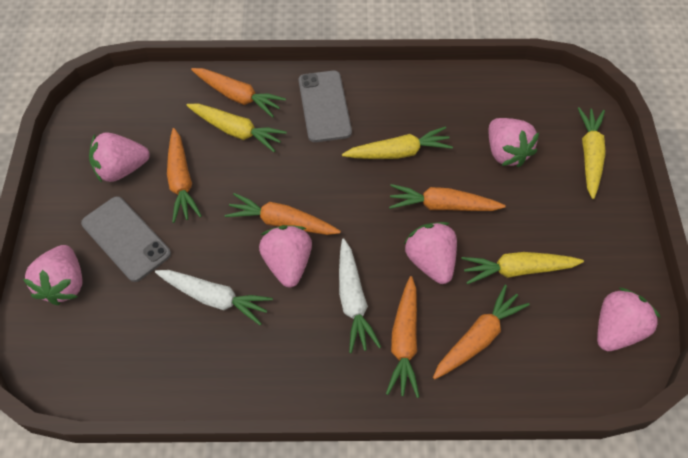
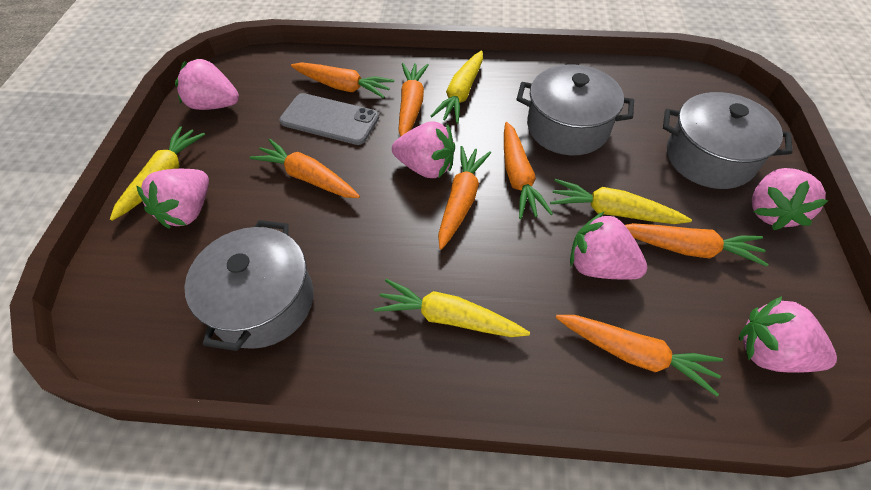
grey phone: [81,196,171,282] [299,71,352,142] = 2 -> [279,93,379,145] = 1
grey pot: none = 0 -> [185,220,313,351] [516,64,634,156] [663,92,793,189] = 3
orange carrot: [167,128,202,223] [191,68,286,118] [225,193,341,235] [386,276,419,398] [389,184,506,211] [433,284,530,379] = 6 -> [249,139,360,198] [291,62,394,98] [398,63,429,137] [438,146,491,250] [504,122,553,219] [556,315,723,396] [625,223,768,267] = 7
white carrot: [155,270,273,325] [339,239,381,353] = 2 -> none = 0

